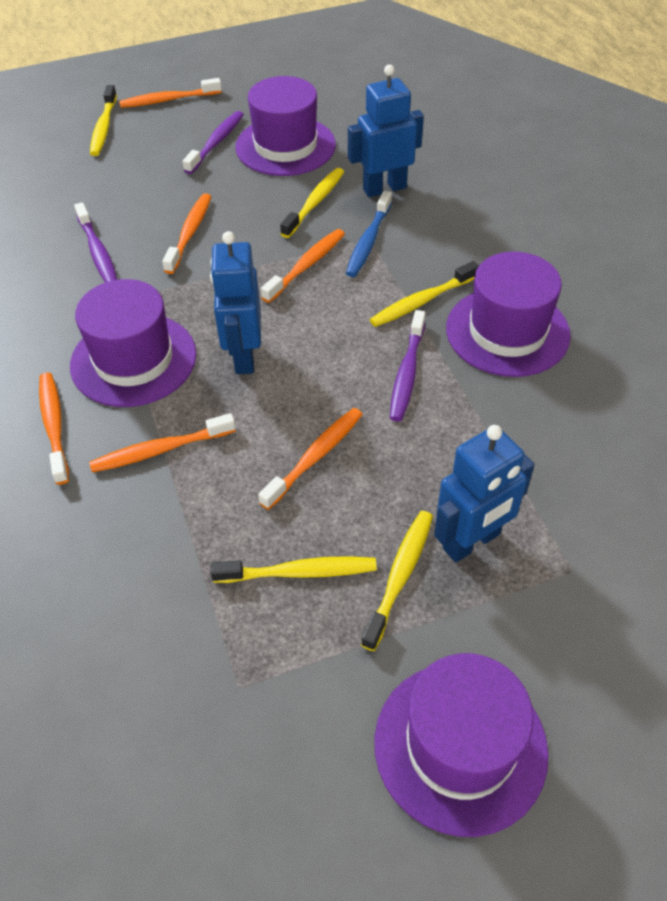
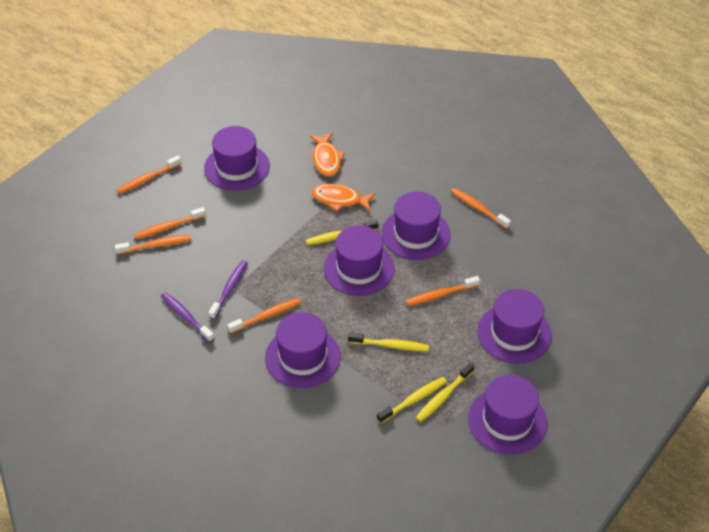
blue robot: [210,231,261,374] [348,65,424,197] [434,425,534,562] = 3 -> none = 0
blue toothbrush: [346,191,392,277] = 1 -> none = 0
orange fish: none = 0 -> [309,133,345,176] [311,184,376,211] = 2
purple hat: [70,279,196,407] [235,76,336,176] [374,653,549,837] [446,252,571,377] = 4 -> [204,126,270,191] [265,312,341,388] [324,225,395,296] [382,191,451,260] [468,375,547,455] [477,289,552,363] = 6
purple toothbrush: [74,202,117,282] [182,111,244,174] [390,310,425,421] = 3 -> [161,292,215,342] [208,260,248,320] = 2
yellow toothbrush: [90,85,117,156] [210,556,377,583] [280,168,344,238] [361,511,433,651] [369,261,479,327] = 5 -> [306,220,379,245] [348,332,429,351] [377,377,447,423] [415,362,474,422] = 4

